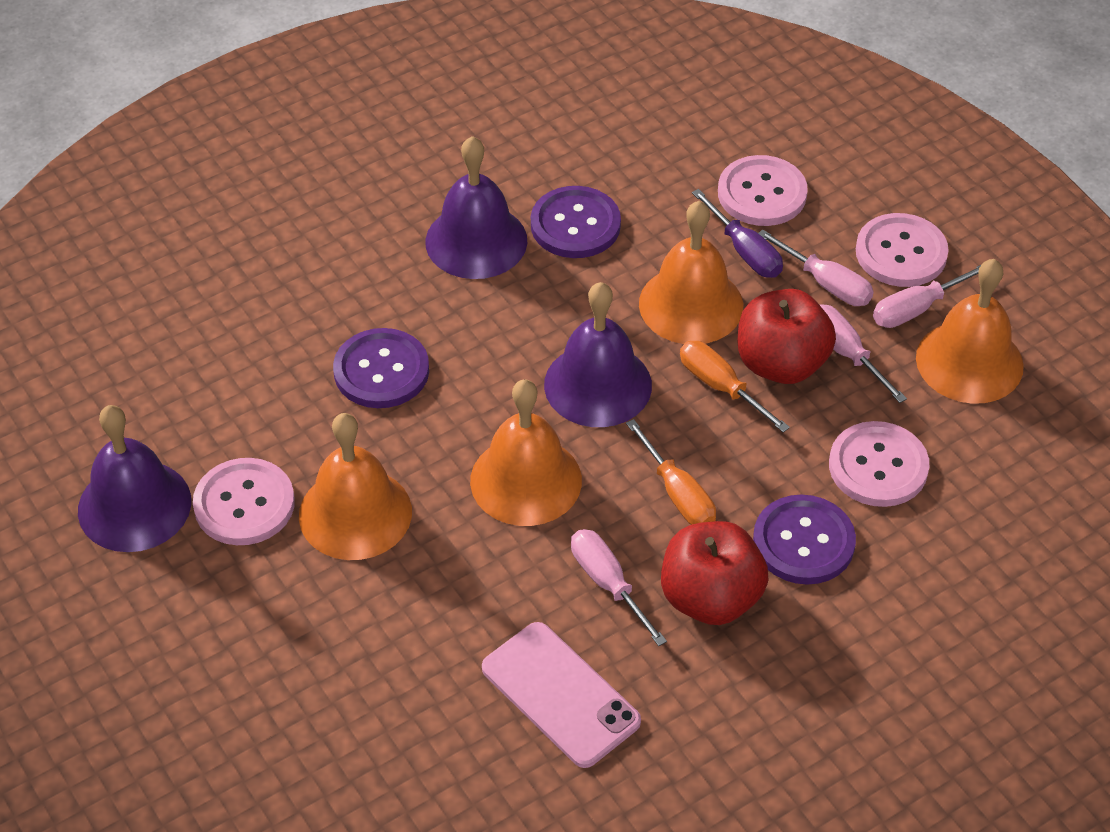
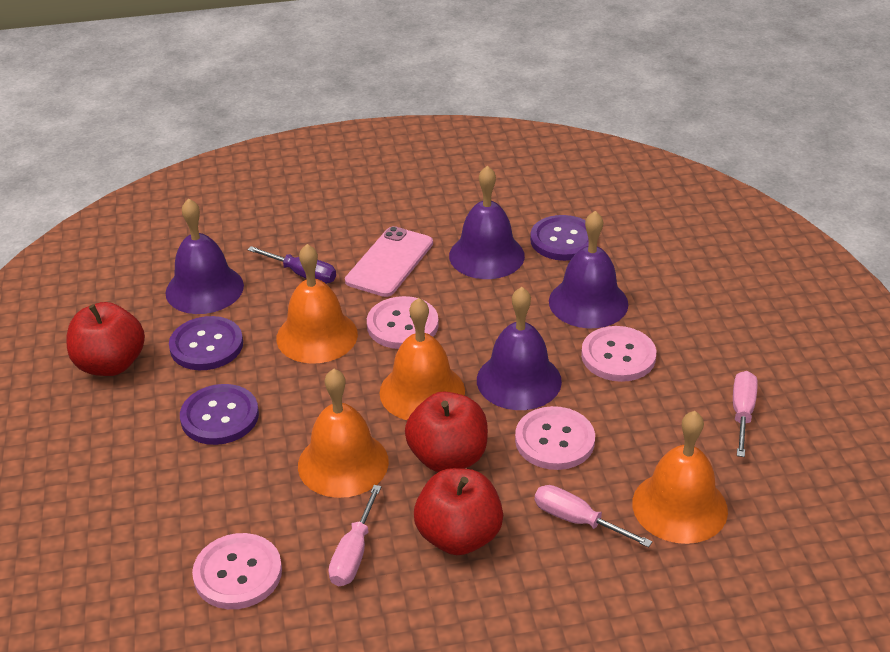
orange screwdriver: [626,419,716,525] [680,341,790,432] = 2 -> none = 0
pink screwdriver: [571,529,667,646] [758,229,874,306] [820,304,907,403] [873,264,982,328] = 4 -> [329,485,381,586] [535,485,652,548] [733,371,757,457] = 3
purple bell: [78,405,191,552] [425,136,527,279] [544,282,652,427] = 3 -> [166,198,244,314] [449,166,525,279] [477,287,562,410] [549,211,628,328] = 4
red apple: [661,521,768,625] [738,289,836,384] = 2 -> [66,302,145,376] [405,392,488,472] [414,468,503,555] = 3

